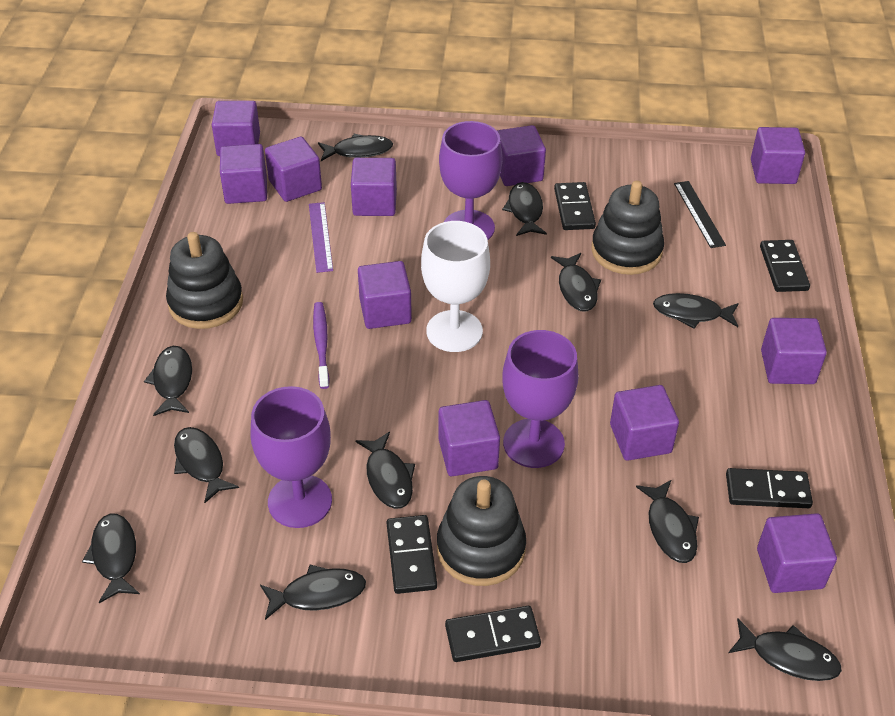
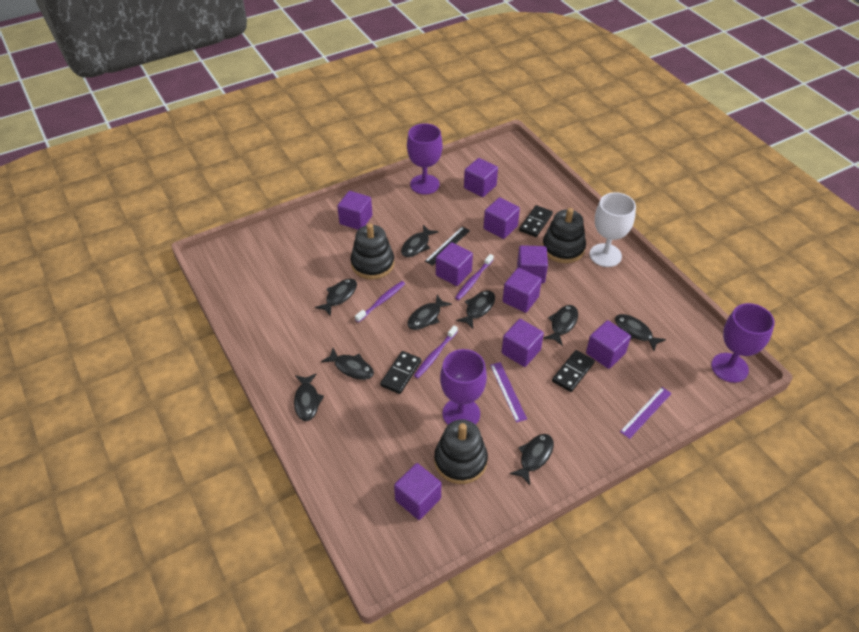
black domino: [387,515,437,594] [445,606,541,662] [554,182,596,230] [726,468,813,508] [760,240,810,292] = 5 -> [380,351,421,394] [519,205,553,237] [552,350,595,392] = 3
black fish: [82,514,140,603] [144,346,192,416] [174,427,239,503] [260,565,366,620] [318,134,393,161] [356,432,415,509] [502,182,547,236] [551,253,601,312] [636,480,699,563] [653,293,739,329] [729,619,842,681] = 11 -> [294,373,324,421] [315,278,357,317] [321,348,374,380] [401,225,438,257] [407,295,452,330] [456,290,495,329] [510,434,554,485] [543,305,578,346] [615,314,666,351] = 9
purple cube: [212,101,260,156] [220,144,267,204] [265,136,322,202] [351,158,397,216] [358,261,412,329] [439,400,500,476] [497,125,546,186] [610,385,679,461] [751,127,805,184] [757,513,837,593] [761,318,827,384] = 11 -> [337,191,372,230] [394,463,441,520] [436,242,473,286] [464,158,498,197] [484,197,520,239] [502,319,544,367] [503,268,542,313] [517,245,548,283] [586,320,631,369] = 9
purple ruler: [309,202,333,273] = 1 -> [490,362,527,423] [620,387,672,439] = 2
purple toothbrush: [313,302,330,389] = 1 -> [355,281,405,323] [414,325,458,378] [455,254,494,300] = 3

